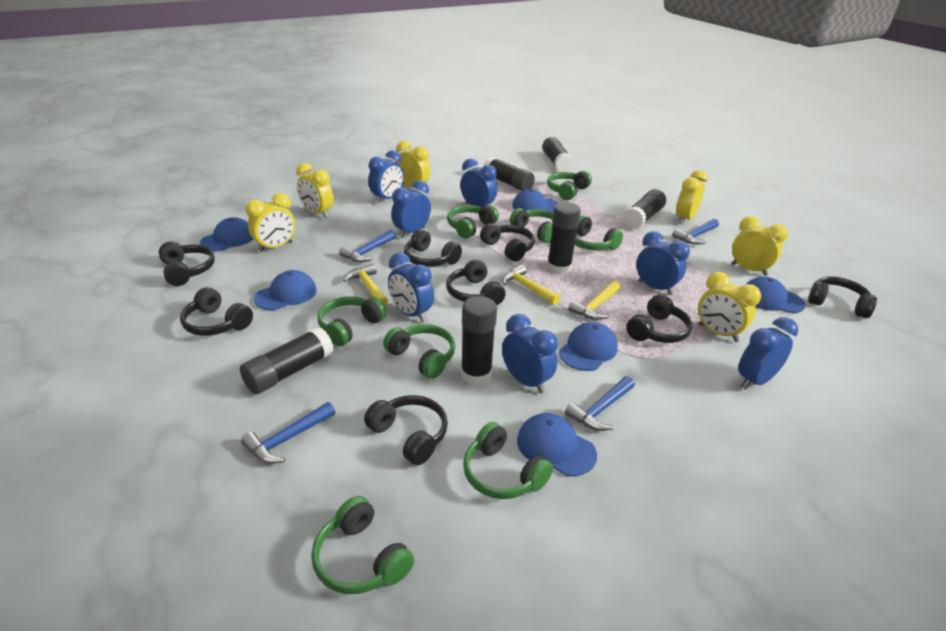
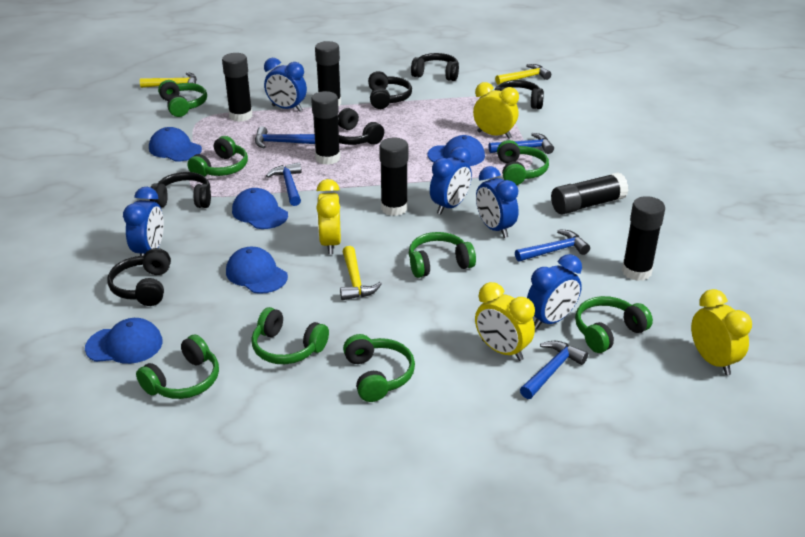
black headphones: [159,242,215,286] [180,287,253,336] [364,395,448,465] [404,229,462,267] [446,259,506,305] [480,223,535,261] [626,294,692,343] [808,276,877,318] = 8 -> [107,248,171,306] [150,172,211,208] [338,108,384,145] [368,71,412,109] [411,53,459,81] [495,80,544,109] = 6
blue cap: [200,217,254,251] [254,270,317,310] [512,189,558,212] [517,413,597,476] [559,322,618,371] [747,277,805,313] = 6 -> [85,318,163,364] [149,127,202,161] [226,247,288,294] [232,188,288,229] [427,135,485,166] = 5
blue clock: [368,150,404,204] [388,253,434,322] [391,181,431,238] [460,159,497,207] [502,314,558,393] [636,231,690,295] [738,317,798,389] = 7 -> [123,187,164,256] [264,58,307,112] [430,146,472,214] [476,166,518,238] [527,254,582,329] = 5
blue hammer: [241,402,335,464] [339,230,395,262] [565,376,635,431] [672,219,719,245] = 4 -> [255,126,315,148] [266,162,302,206] [488,133,554,154] [515,229,590,262] [520,341,588,399] = 5
yellow clock: [245,193,295,252] [296,163,334,218] [396,141,431,187] [676,170,708,224] [698,272,761,342] [731,216,788,276] = 6 -> [316,179,341,254] [473,82,519,139] [475,282,535,361] [691,289,752,375] = 4

